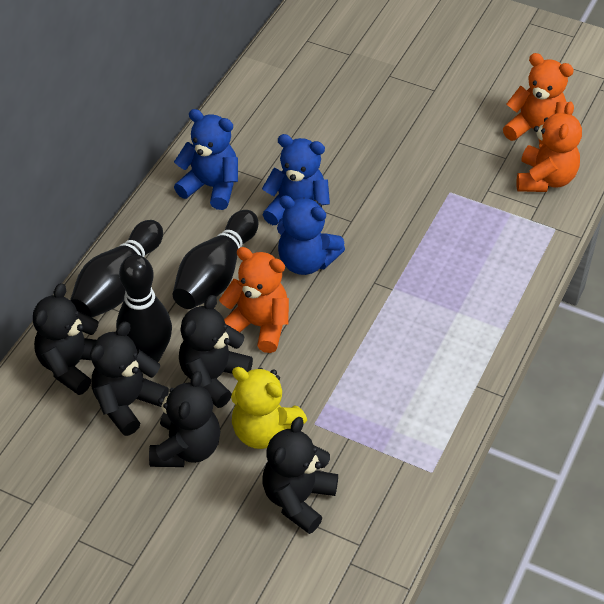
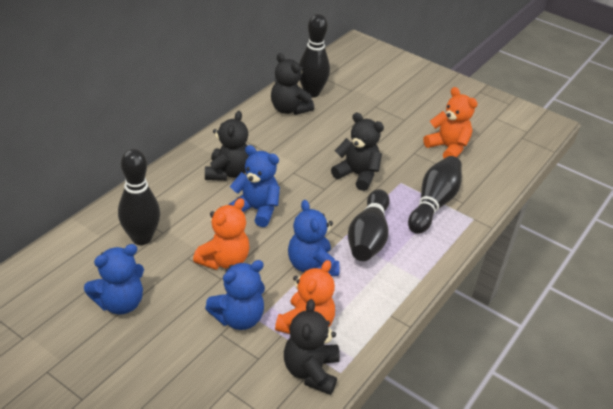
black bowling pin: [70,220,163,318] [116,254,172,362] [173,210,258,309] = 3 -> [118,149,160,245] [299,14,330,98] [348,189,390,261] [408,156,462,234] = 4
black teddy bear: [33,283,98,395] [90,322,169,436] [149,371,220,467] [179,295,253,408] [262,417,338,534] = 5 -> [205,111,249,181] [271,53,314,115] [284,299,340,395] [331,112,384,191] = 4
blue teddy bear: [174,109,238,210] [262,134,330,225] [277,195,345,275] = 3 -> [84,244,144,314] [205,260,265,330] [228,145,280,227] [288,200,340,276] = 4
yellow teddy bear: [231,367,307,449] = 1 -> none = 0

